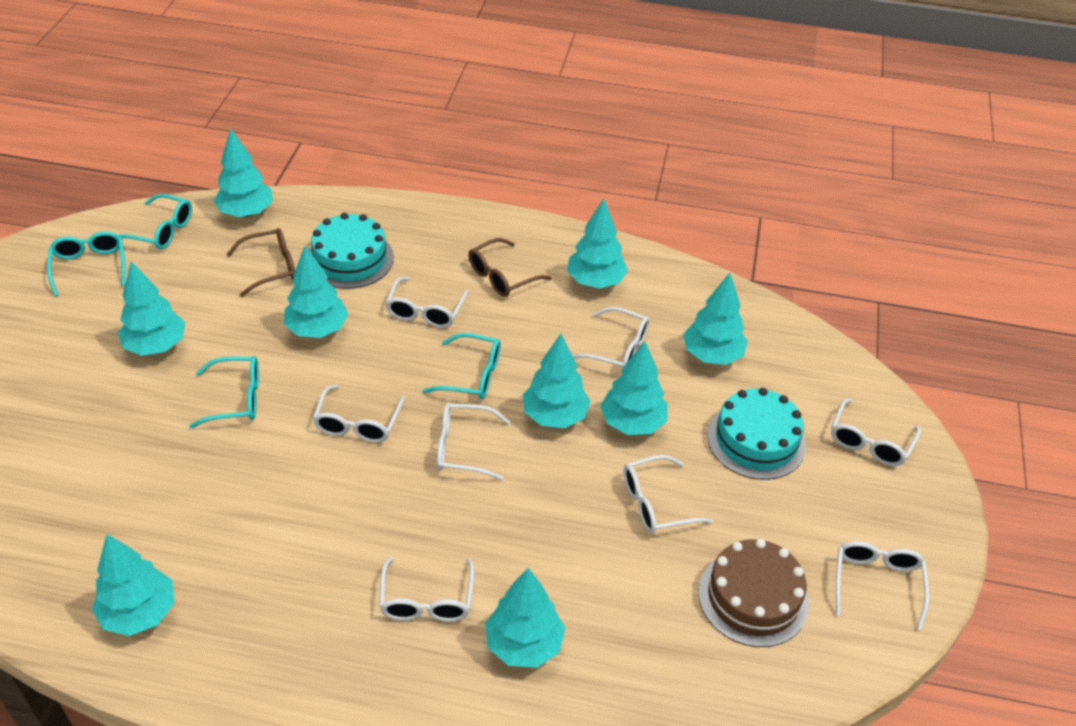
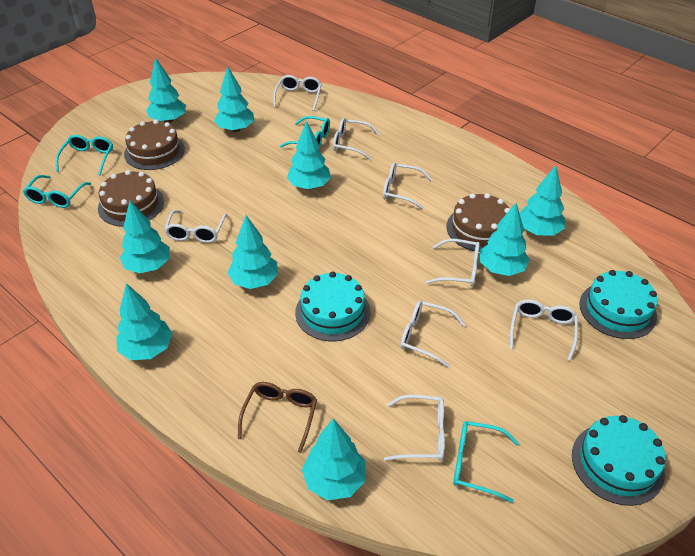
brown cake: [698,539,809,647] = 1 -> [98,170,164,227] [124,120,185,170] [446,193,510,252] = 3
brown glasses: [226,228,295,297] [468,238,552,297] = 2 -> [238,382,317,453] = 1
turquoise cake: [309,213,394,289] [707,388,806,480] = 2 -> [295,272,370,341] [572,415,666,506] [580,270,658,339] = 3

